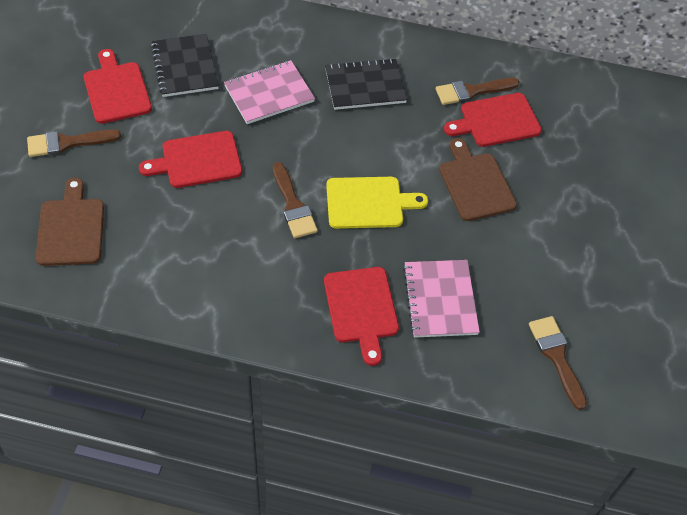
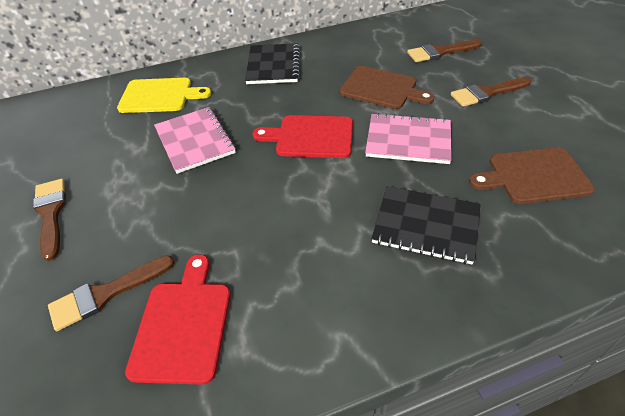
red cutting board: [84,49,152,124] [139,131,242,188] [324,267,399,366] [444,93,542,147] = 4 -> [125,254,231,385] [253,115,353,158] = 2

